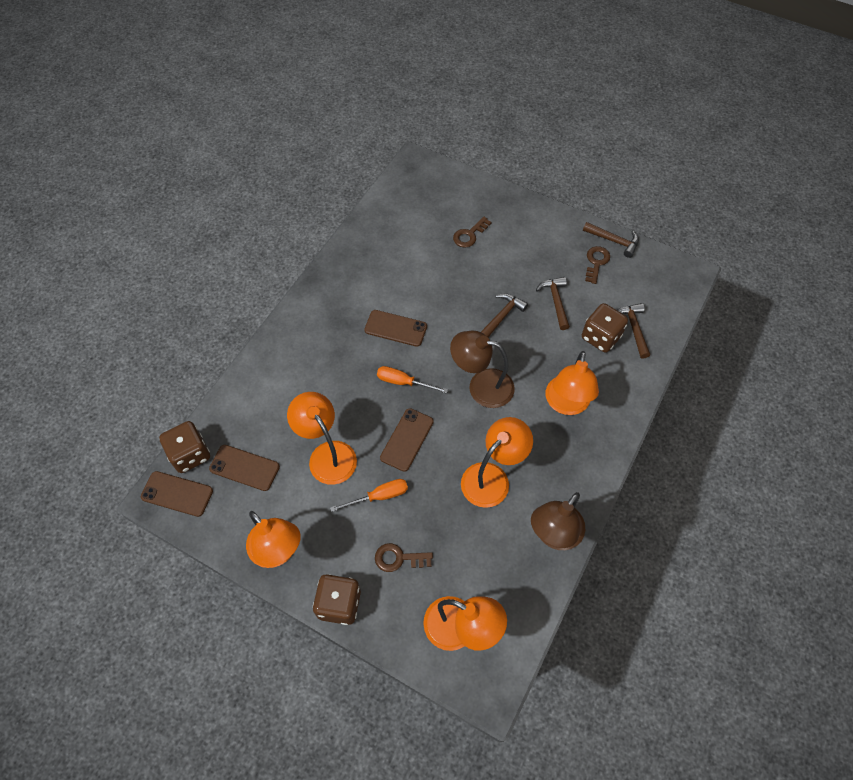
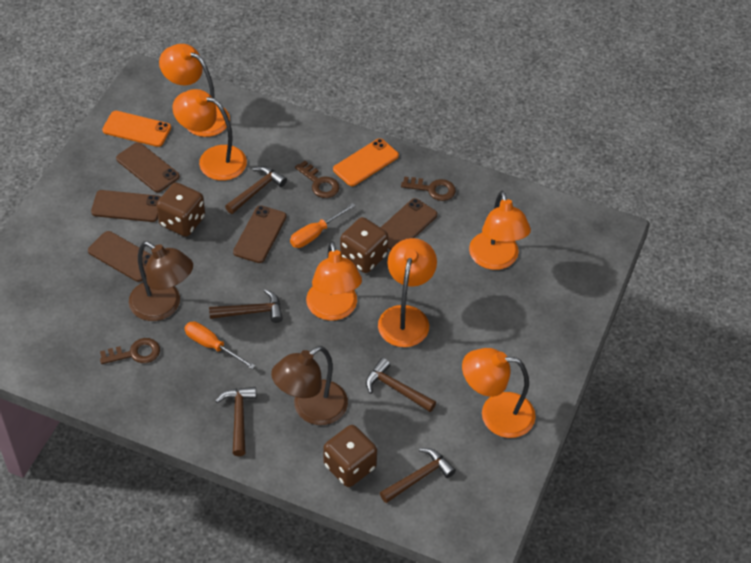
brown hammer: [481,293,528,337] [536,277,570,330] [583,222,639,258] [617,303,650,359] = 4 -> [209,289,283,323] [215,387,256,456] [225,166,287,214] [366,358,436,412] [380,448,456,503] = 5
brown phone: [141,471,213,517] [209,445,280,491] [364,310,427,347] [380,408,434,472] = 4 -> [88,231,152,282] [91,190,161,222] [116,142,180,193] [233,205,287,263] [380,198,437,250] = 5
orange lamp: [246,511,301,568] [287,392,357,485] [423,596,507,651] [461,417,533,508] [546,351,599,415] = 5 -> [159,44,230,137] [172,89,247,181] [306,241,362,321] [378,238,437,347] [462,348,536,438] [469,191,531,270] = 6
orange phone: none = 0 -> [102,111,171,147] [333,138,399,186] = 2

